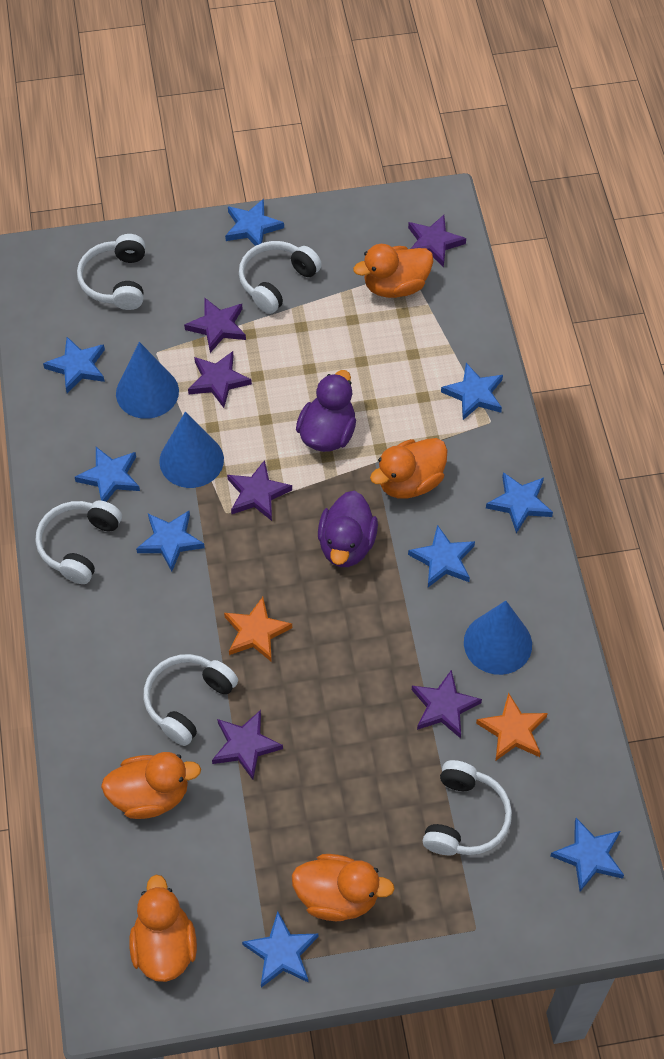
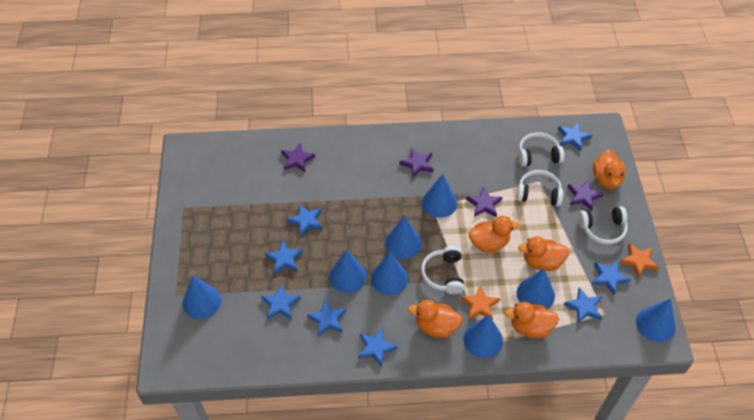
blue cone: [116,342,179,419] [159,412,224,488] [464,601,532,675] = 3 -> [183,276,221,319] [329,249,367,293] [371,252,408,295] [385,215,422,259] [422,174,457,218] [464,315,503,358] [517,268,555,309] [636,299,676,342] = 8
blue star: [43,337,105,393] [75,447,140,502] [136,511,205,571] [225,199,284,246] [242,911,318,988] [408,525,475,587] [441,363,503,420] [486,472,553,533] [550,818,624,891] = 9 -> [261,284,301,319] [265,241,303,274] [287,204,322,236] [307,299,346,337] [358,328,397,367] [558,122,592,151] [564,287,602,323] [592,261,631,295] = 8
purple duck: [296,370,356,452] [318,491,378,567] = 2 -> none = 0
purple star: [184,298,246,353] [188,351,252,408] [212,710,283,780] [227,460,292,521] [408,215,466,267] [412,670,482,738] = 6 -> [281,143,315,172] [399,148,434,178] [466,187,502,217] [567,179,603,211] = 4
white headphones: [36,500,122,584] [77,234,145,310] [144,654,238,746] [239,241,322,314] [423,760,512,855] = 5 -> [421,246,464,294] [517,170,563,206] [519,132,565,166] [578,206,628,244] = 4

